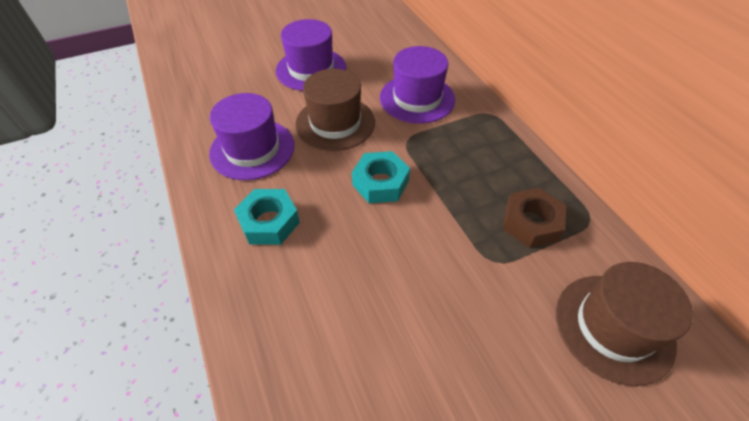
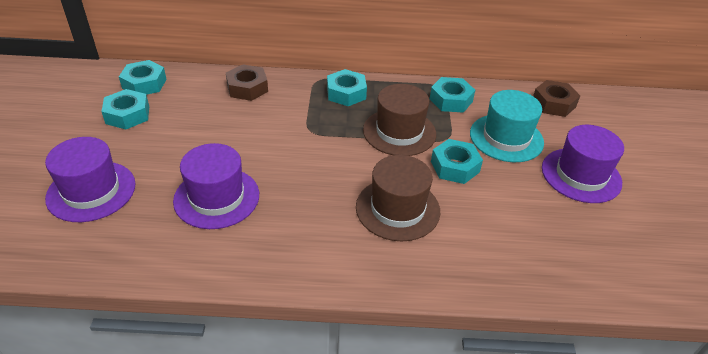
brown nut: [503,188,566,248] = 1 -> [226,64,268,101] [533,80,580,117] = 2
turquoise hat: none = 0 -> [470,90,544,162] = 1
turquoise nut: [234,189,300,245] [352,151,410,203] = 2 -> [101,89,149,129] [119,60,167,95] [327,69,367,106] [430,77,475,113] [431,139,483,184] = 5

